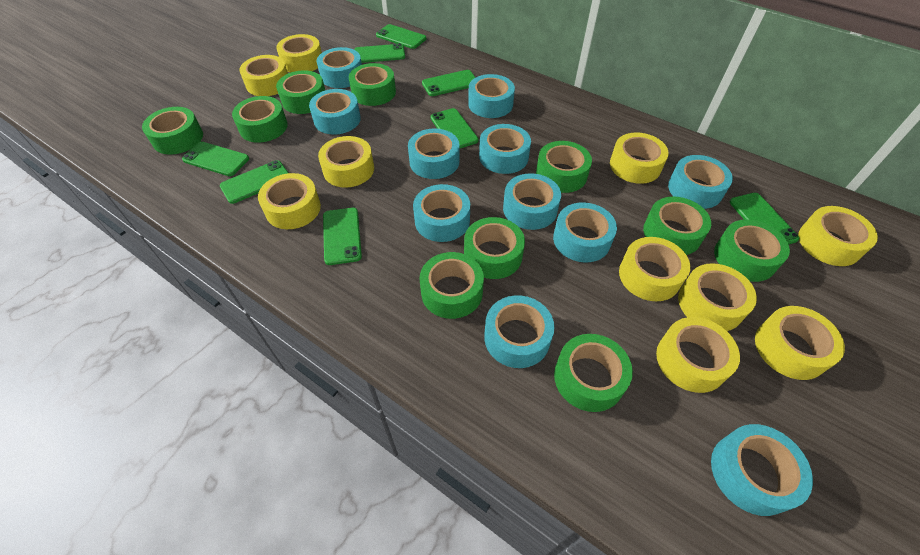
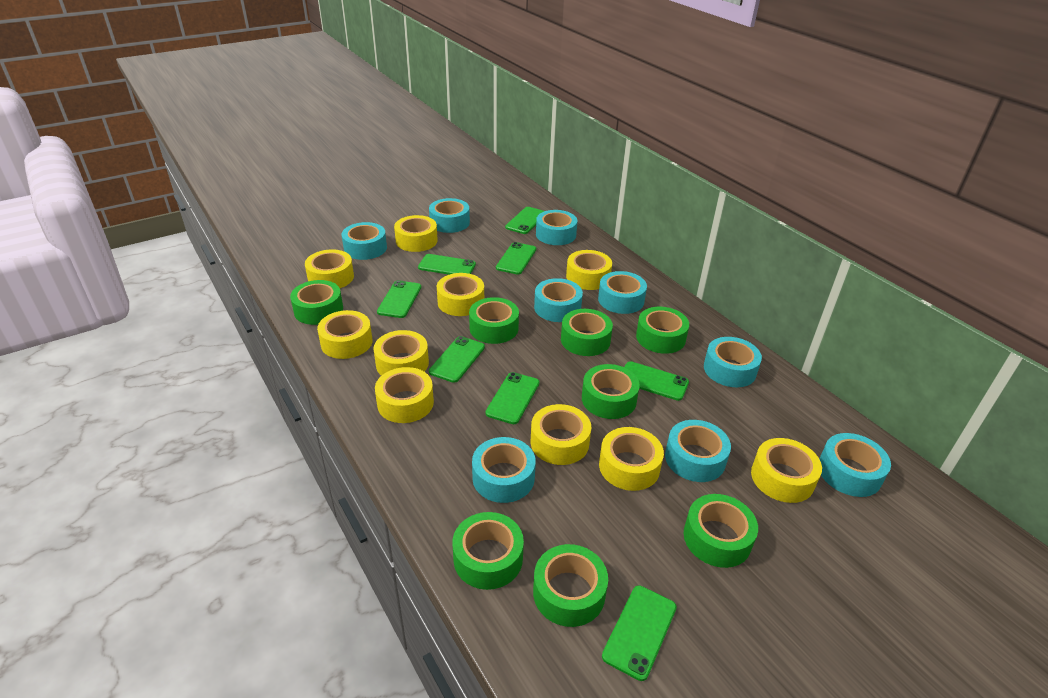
green tape: [142,107,203,155] [232,96,288,143] [276,70,325,114] [349,63,396,106] [420,252,484,319] [464,217,525,279] [536,141,592,193] [554,334,633,412] [643,197,711,255] [714,219,790,282] = 10 -> [290,280,343,325] [452,512,524,590] [469,297,519,344] [533,544,608,627] [561,309,613,356] [582,364,640,419] [636,307,689,354] [684,494,758,568] = 8
turquoise tape: [309,89,361,135] [317,47,362,88] [408,128,459,179] [413,184,470,242] [468,74,515,118] [479,124,531,174] [484,295,554,368] [503,173,561,230] [553,202,617,263] [668,155,733,209] [711,424,813,516] = 11 -> [342,222,387,260] [429,198,470,233] [472,437,536,503] [534,278,583,322] [536,210,577,245] [598,271,647,314] [665,420,731,482] [704,337,762,387] [819,433,891,497] = 9

